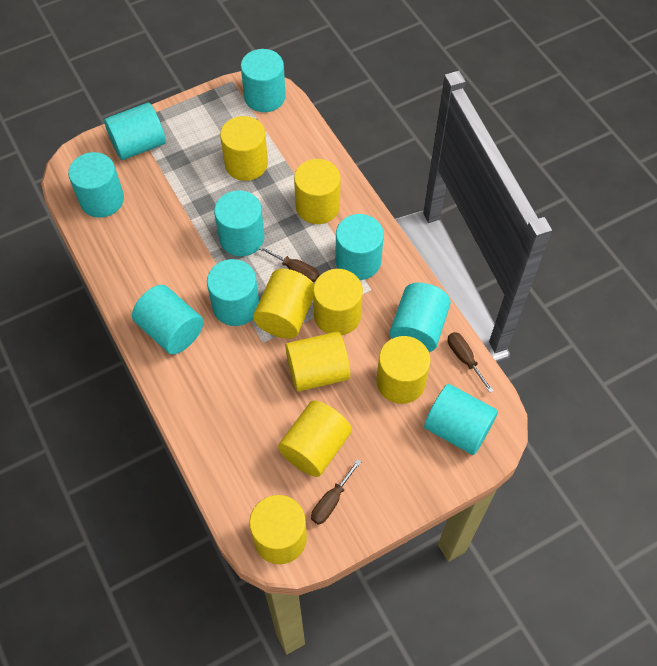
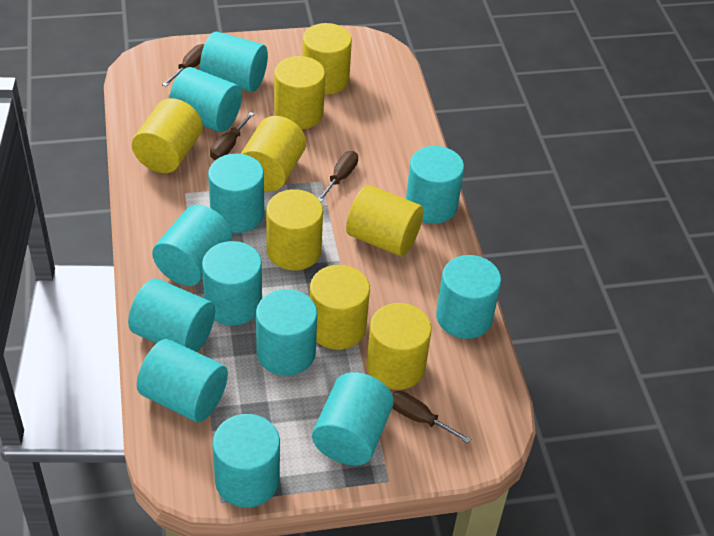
brown screwdriver: [259,245,319,282] [311,459,361,525] [448,332,494,393] = 3 -> [162,44,205,87] [210,112,254,160] [318,151,358,202] [392,391,471,443] = 4
turquoise cylinder: [68,152,124,218] [104,103,166,160] [132,285,203,354] [207,259,259,326] [214,190,264,256] [241,49,286,112] [335,214,384,280] [390,283,451,352] [424,384,498,455] = 9 -> [128,278,215,352] [137,339,228,422] [152,205,232,286] [169,67,242,132] [200,32,268,92] [202,241,262,326] [208,154,264,233] [212,414,280,508] [256,289,317,376] [312,372,394,465] [406,146,464,224] [436,255,501,339] = 12

